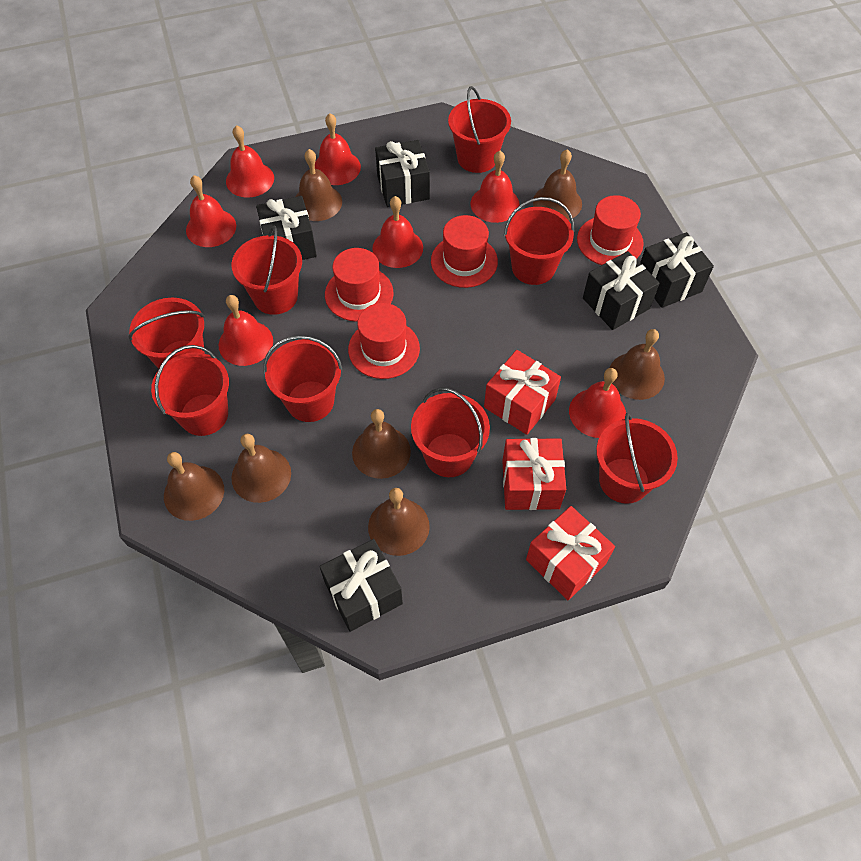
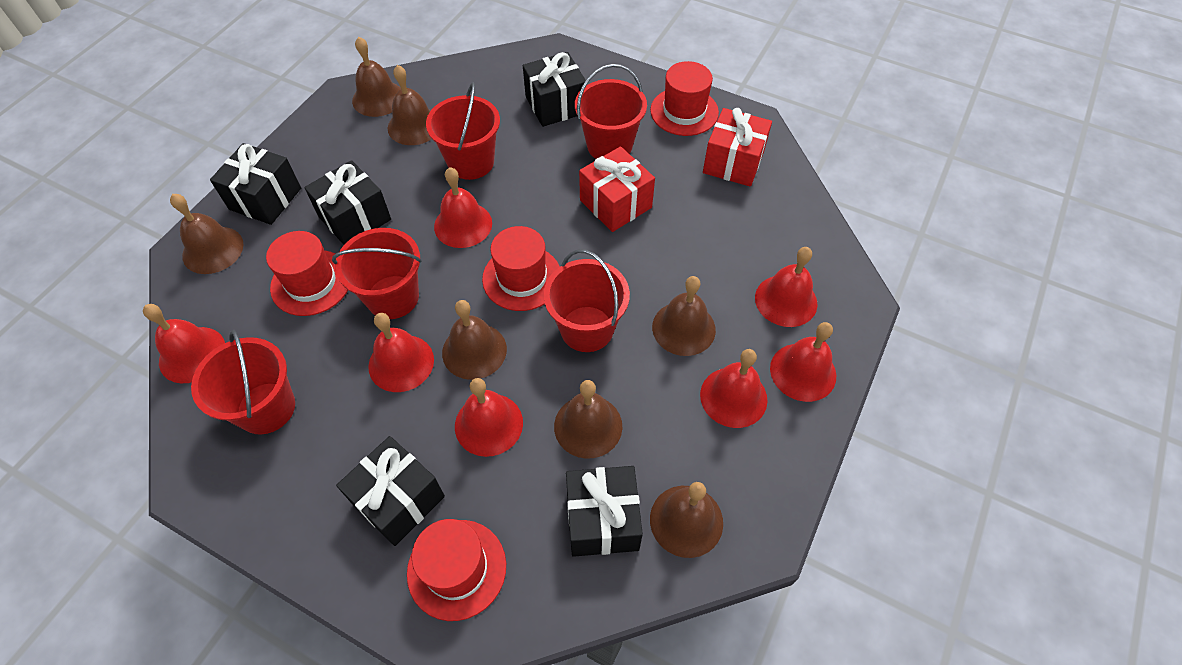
red bucket: [128,298,205,369] [151,345,229,436] [232,226,302,315] [263,335,343,422] [411,388,490,477] [448,86,511,173] [504,197,574,285] [596,413,678,504] = 8 -> [191,330,295,434] [332,228,422,319] [426,82,500,180] [543,249,630,352] [575,64,647,159] = 5
red gift: [484,350,561,435] [502,438,566,510] [526,506,615,600] = 3 -> [579,146,655,232] [703,108,772,187] = 2

